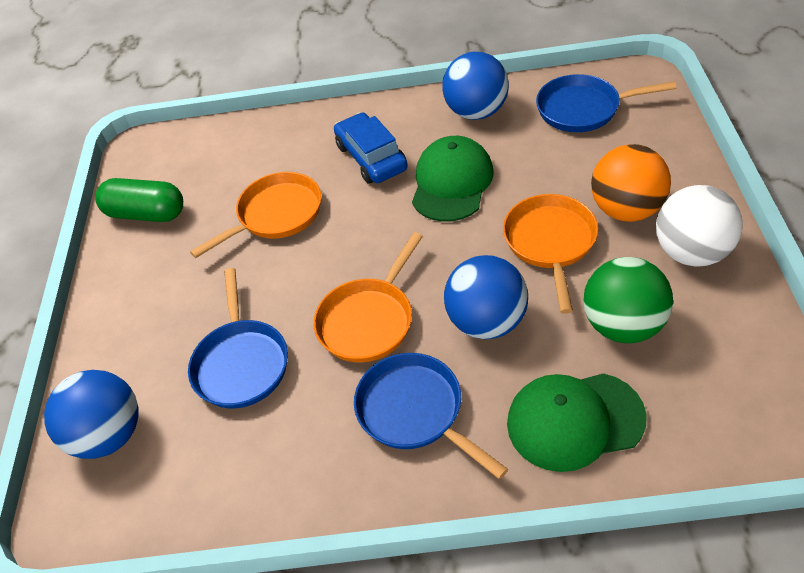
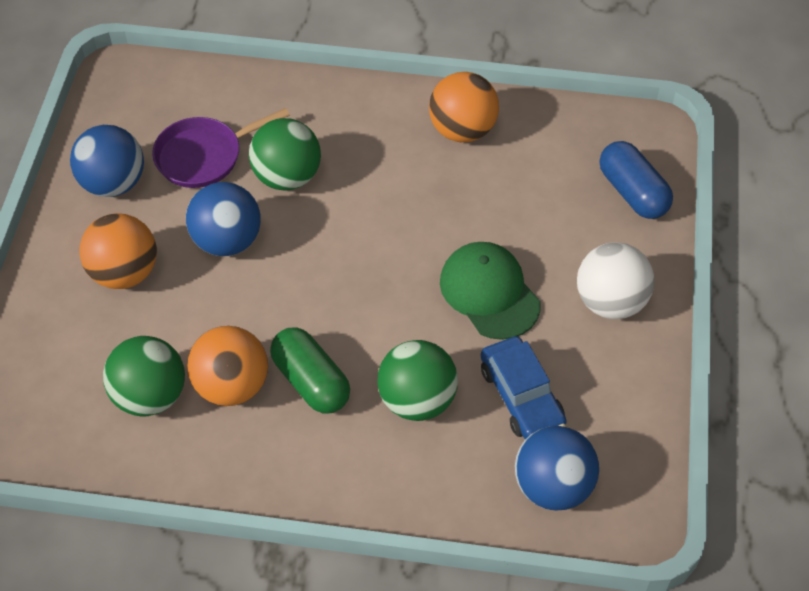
blue capsule: none = 0 -> [600,141,673,219] = 1
blue pan: [188,268,288,408] [354,353,508,479] [536,74,676,132] = 3 -> none = 0
green ball: [583,257,673,343] = 1 -> [103,336,185,417] [249,118,321,190] [377,340,458,421] = 3
green cap: [412,136,494,222] [507,373,647,472] = 2 -> [440,242,541,340] = 1
orange ball: [591,144,671,222] = 1 -> [79,213,157,289] [187,326,268,406] [429,72,499,142] = 3
orange pan: [190,172,321,258] [313,232,423,362] [503,194,598,314] = 3 -> none = 0
purple pan: none = 0 -> [152,108,290,188] = 1

